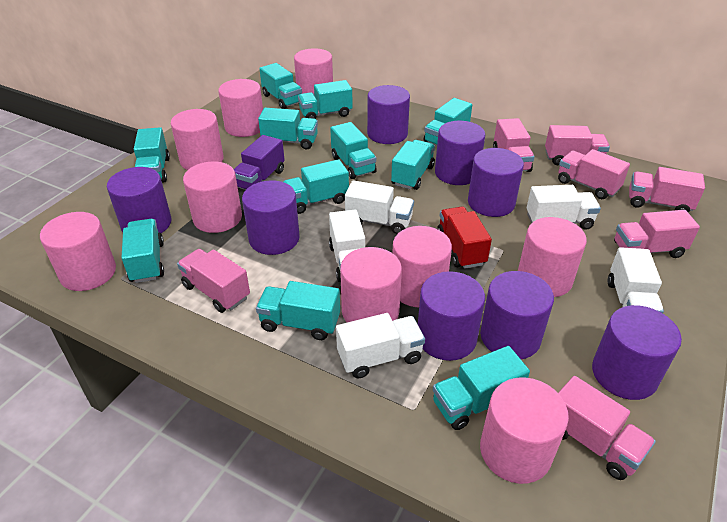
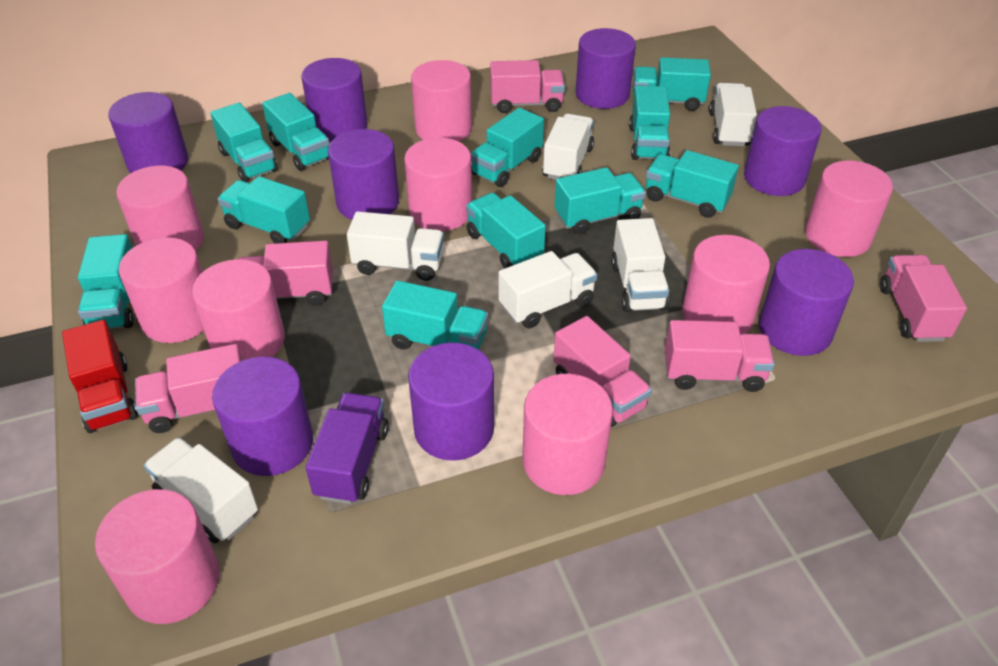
pink truck: [177,249,250,313] [493,118,534,172] [545,125,610,165] [558,149,630,199] [558,376,656,480] [614,210,700,258] [629,167,705,213] = 7 -> [135,344,242,433] [239,241,333,306] [490,60,565,113] [554,316,652,427] [665,320,775,392] [880,255,967,342] = 6
white truck: [329,210,365,282] [336,313,425,379] [345,180,414,234] [527,185,601,230] [608,247,664,313] = 5 -> [144,437,258,544] [347,211,444,281] [499,251,597,328] [542,114,594,180] [611,218,669,312] [709,83,757,146] = 6

